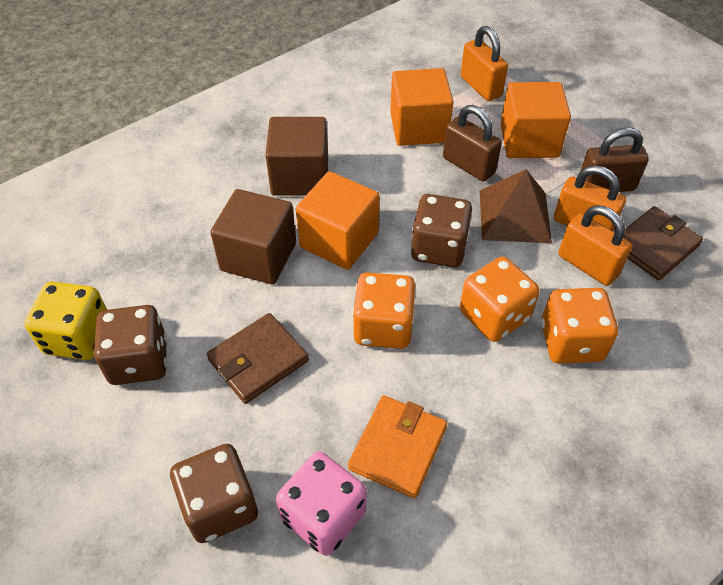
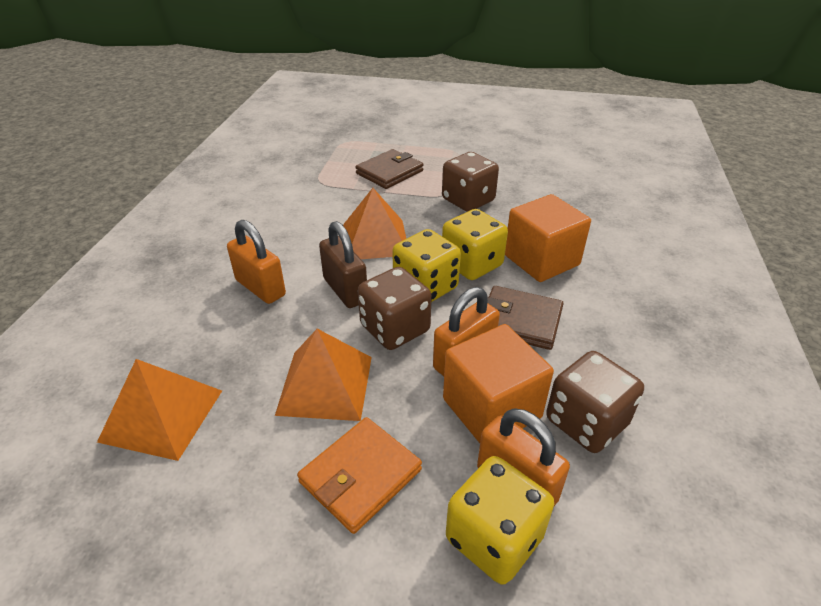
brown cube: [210,189,296,285] [265,117,328,196] = 2 -> none = 0
brown padlock: [443,105,502,182] [581,127,649,192] = 2 -> [319,221,367,308] = 1
brown pyramid: [480,169,552,243] = 1 -> none = 0
orange cube: [296,171,380,270] [390,68,454,146] [500,82,571,158] = 3 -> [443,324,554,443] [505,194,591,282] = 2
orange dice: [353,272,415,349] [460,257,539,342] [541,288,618,364] = 3 -> none = 0
orange pyramid: none = 0 -> [97,359,222,461] [275,329,372,421] [343,188,406,259] = 3
pink dice: [276,451,367,556] = 1 -> none = 0
yellow dice: [24,282,107,360] = 1 -> [392,229,461,302] [442,209,508,280] [446,456,554,585] = 3

